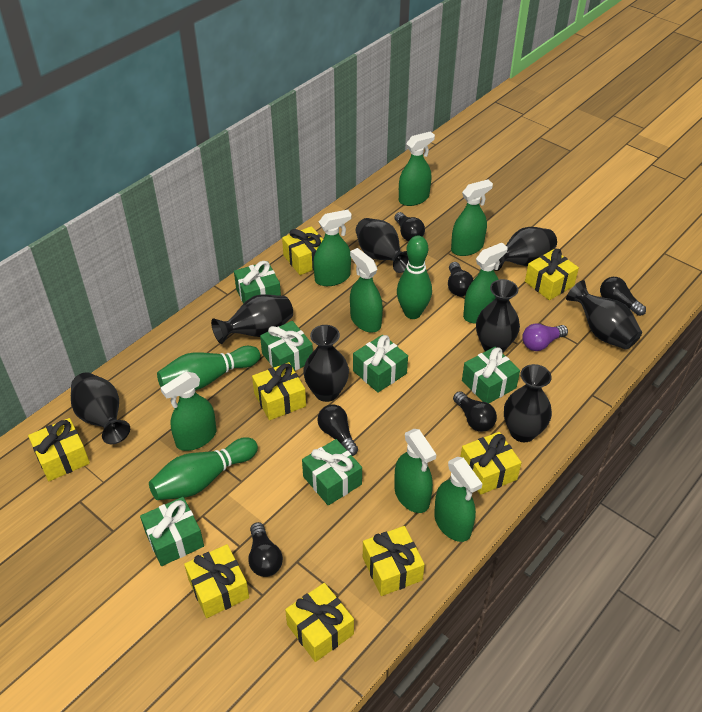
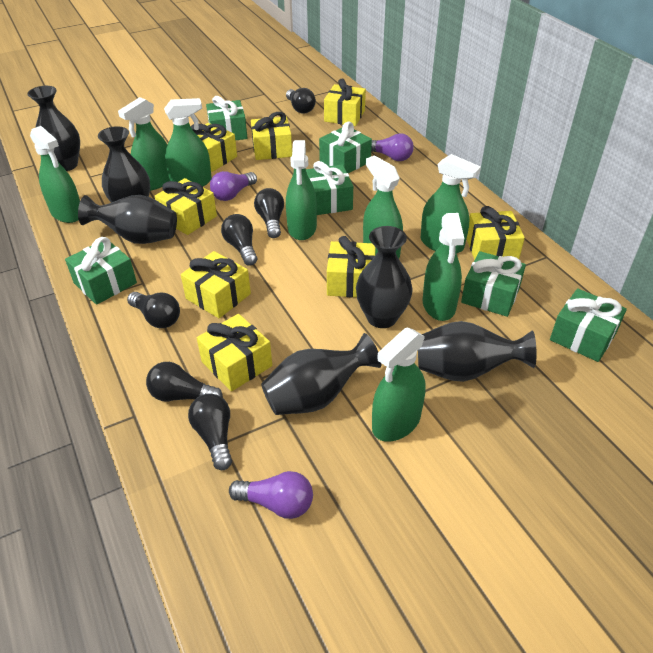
black vase: [71,372,130,444] [211,294,293,344] [303,325,349,402] [356,218,409,273] [476,279,520,353] [495,227,557,271] [504,364,552,442] [566,280,642,350] = 8 -> [27,86,80,171] [78,195,177,244] [98,126,150,203] [261,333,382,415] [356,226,413,328] [418,321,537,382] = 6
green bowling pin: [149,437,258,500] [157,346,260,390] [397,235,432,319] = 3 -> none = 0
purple light bulb: [522,323,568,351] = 1 -> [210,171,257,201] [229,471,313,519] [371,133,414,161] = 3

